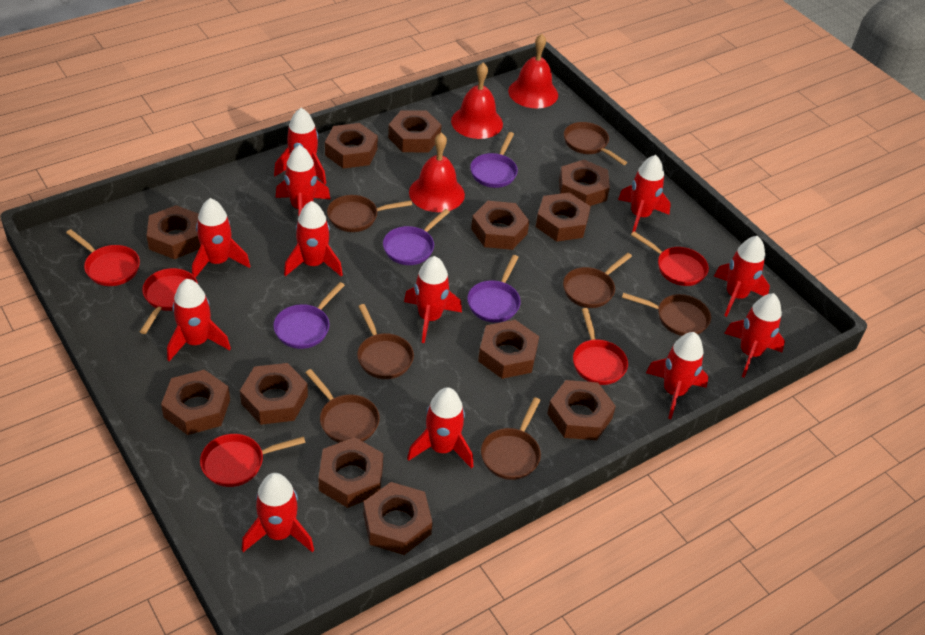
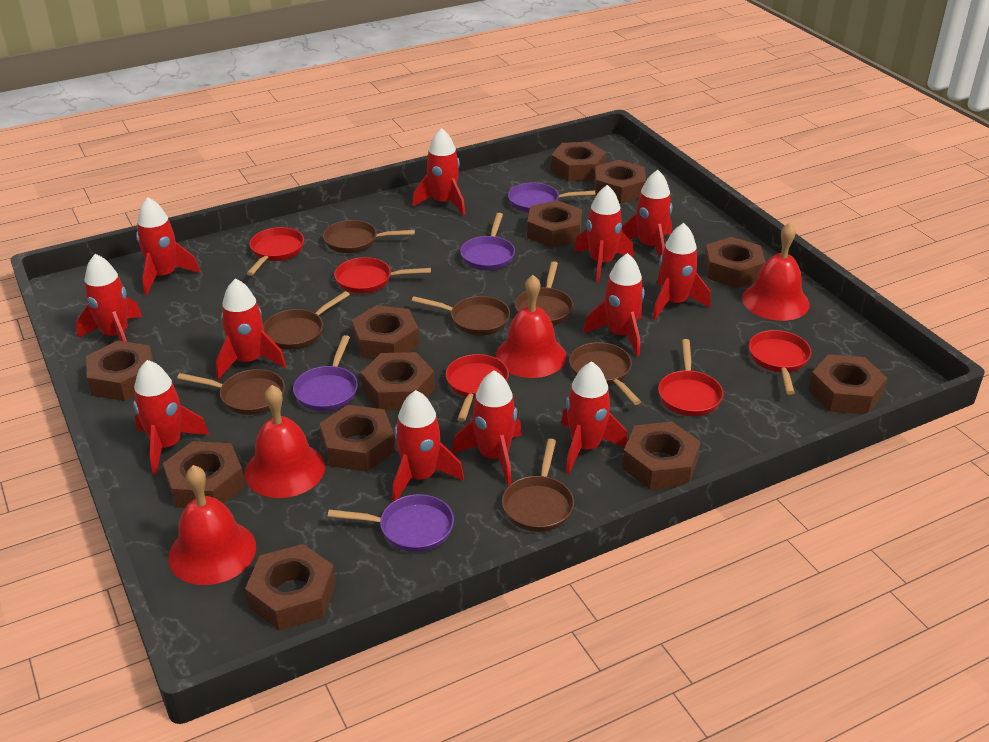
red bell: [409,133,465,212] [451,63,503,139] [508,34,558,108] = 3 -> [168,465,256,585] [245,385,325,498] [496,275,566,378] [742,223,810,321] = 4

